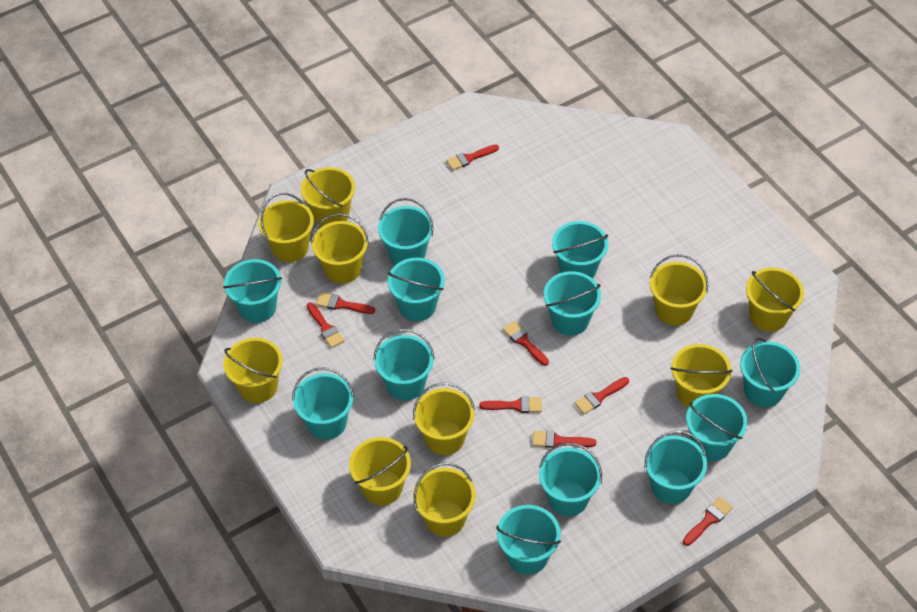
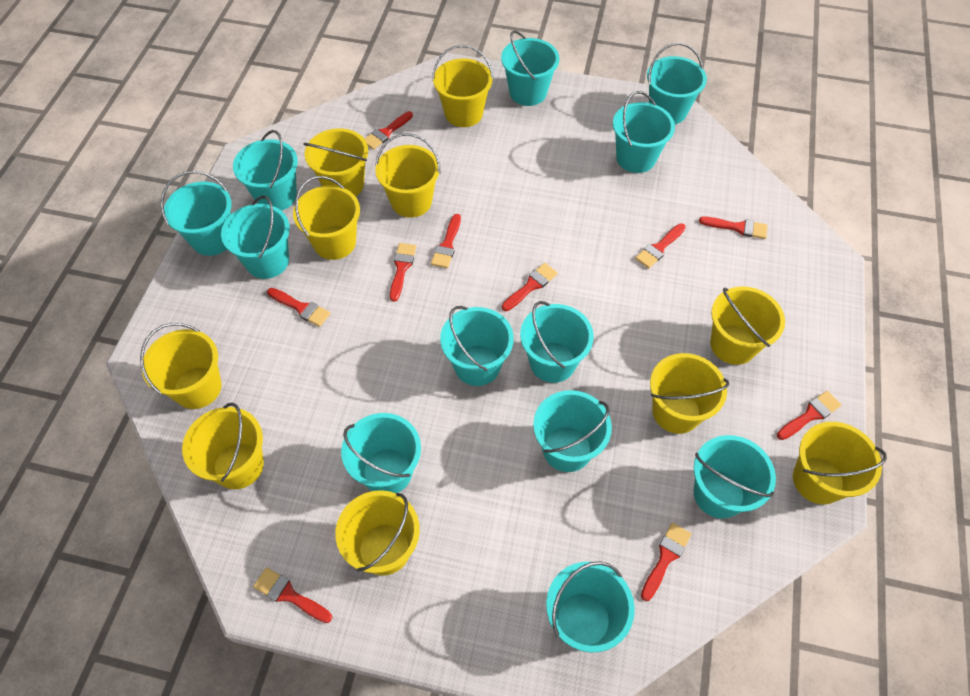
red brush: [307,302,345,348] [316,292,375,314] [446,144,499,170] [479,397,542,413] [503,321,549,366] [532,431,596,448] [574,377,629,414] [683,497,733,546] = 8 -> [253,567,332,623] [267,288,330,327] [364,111,413,150] [390,243,416,302] [431,214,461,268] [502,263,557,311] [635,223,686,269] [641,523,691,601] [699,216,767,239] [777,391,841,440] = 10

